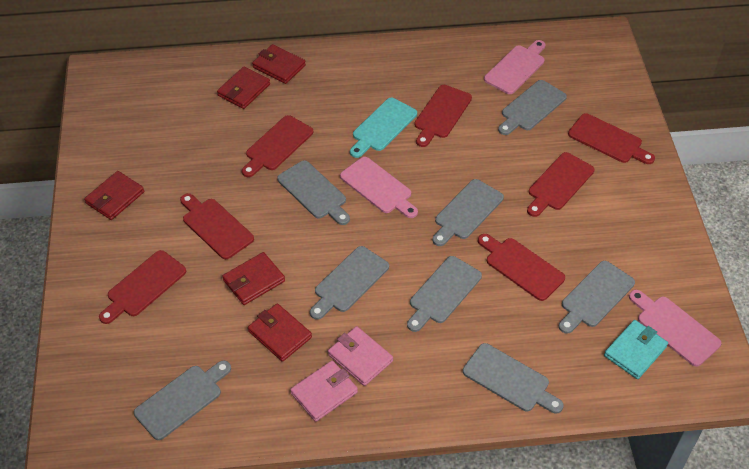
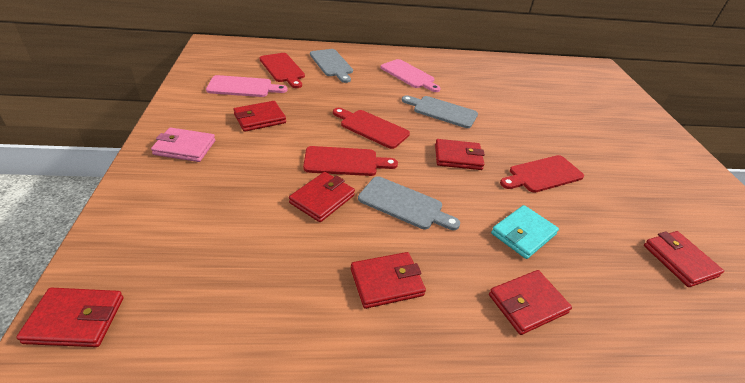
grey cutting board: [134,361,231,440] [277,160,350,225] [310,246,389,320] [407,256,482,332] [432,179,504,246] [463,343,564,414] [498,80,567,135] [559,261,635,334] = 8 -> [310,49,353,83] [358,176,460,230] [402,95,478,128] = 3
pink cutting board: [340,157,418,218] [484,40,545,94] [629,290,721,367] = 3 -> [206,75,288,97] [380,59,441,92] = 2
pink wallet: [290,361,358,422] [328,326,393,386] = 2 -> [151,127,215,162] = 1
red cutting board: [99,250,186,324] [180,193,254,259] [242,115,313,177] [414,85,472,147] [478,234,565,301] [527,152,595,217] [568,113,655,164] = 7 -> [260,53,305,88] [303,146,398,176] [333,108,410,149] [500,155,584,193] = 4
red wallet: [84,171,144,220] [217,66,270,109] [222,252,285,305] [248,303,312,362] [252,44,306,84] = 5 -> [16,288,124,347] [233,101,286,132] [289,172,355,222] [351,252,426,309] [435,139,485,170] [489,270,572,335] [644,231,724,287] = 7
turquoise cutting board: [350,98,417,158] = 1 -> none = 0

